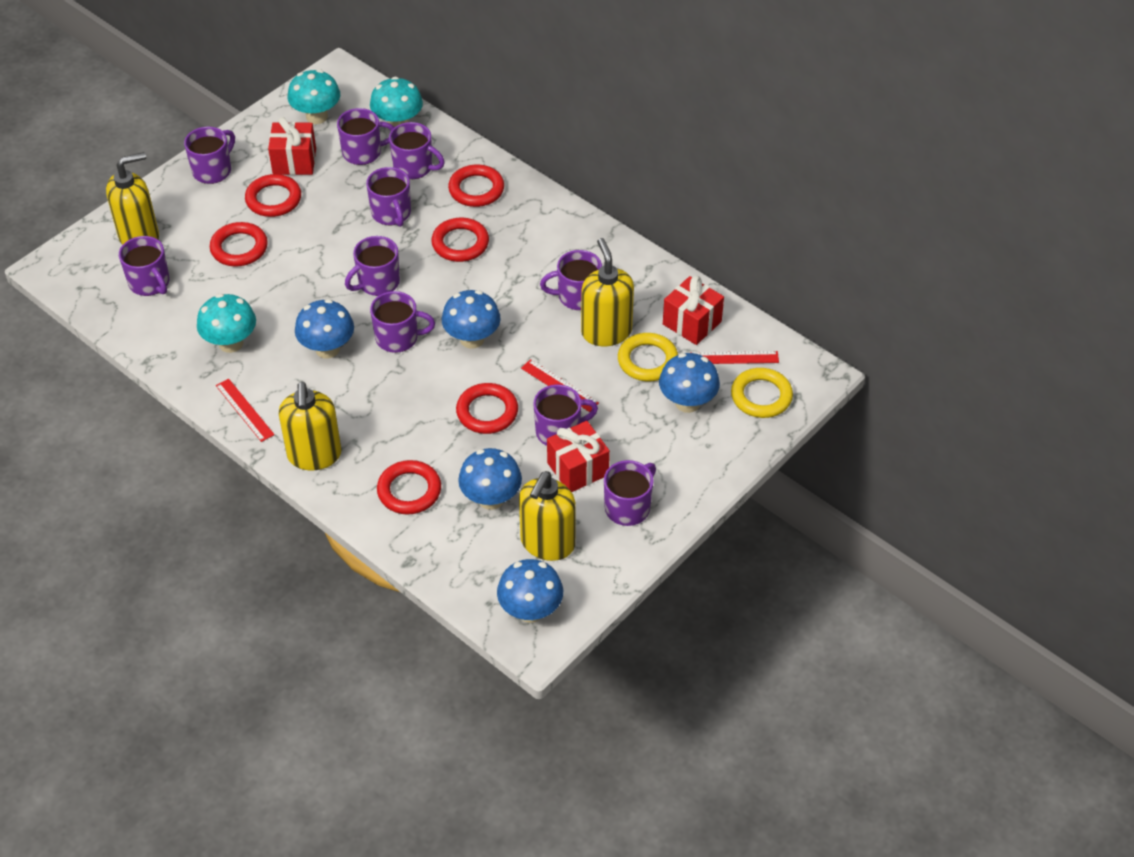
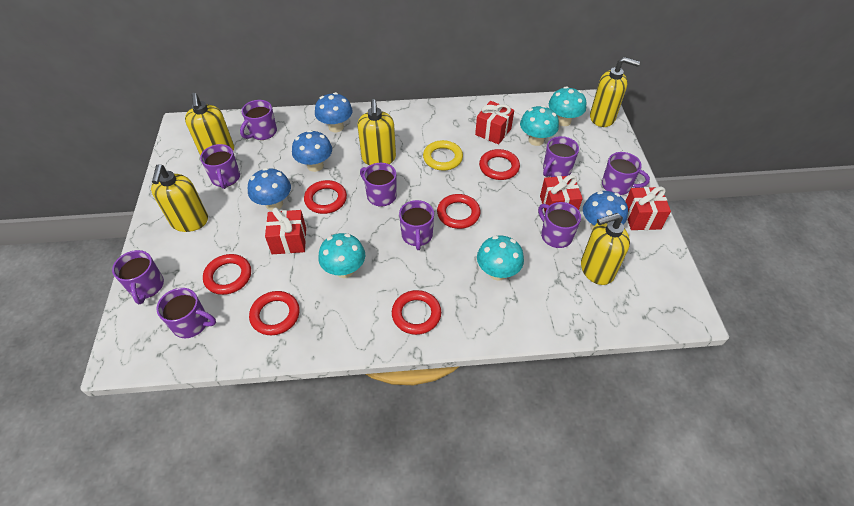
blue mushroom: [295,299,354,358] [442,290,501,348] [458,448,522,510] [497,559,563,623] [659,353,720,413] = 5 -> [248,168,291,211] [292,130,332,172] [315,92,353,132] [583,191,628,230] = 4
purple mug: [119,236,170,296] [184,127,235,184] [337,108,394,165] [345,236,400,296] [366,167,411,227] [370,291,435,353] [389,122,445,179] [533,384,598,446] [540,250,602,310] [604,460,656,526] = 10 -> [112,250,164,304] [156,288,216,338] [200,144,240,189] [240,100,277,140] [360,163,397,207] [399,200,434,250] [538,202,581,248] [543,136,579,177] [602,152,650,195] = 9
red gift: [268,117,316,175] [547,421,610,492] [663,276,724,345] = 3 -> [265,208,306,254] [475,101,514,144] [540,175,583,212] [625,186,671,230] = 4
red ruler: [216,379,275,442] [521,359,599,412] [691,351,779,364] = 3 -> none = 0
turquoise mushroom: [197,294,256,353] [288,70,340,124] [370,77,423,130] = 3 -> [318,233,365,278] [477,235,524,281] [520,105,559,146] [549,86,586,126] = 4
yellow ring: [618,333,678,381] [731,368,793,418] = 2 -> [423,140,463,170] = 1
yellow soap dispenser: [106,152,159,245] [279,382,342,470] [519,471,576,561] [581,238,634,346] = 4 -> [151,165,208,232] [185,93,234,156] [357,99,396,165] [581,213,630,285] [590,57,640,127] = 5

